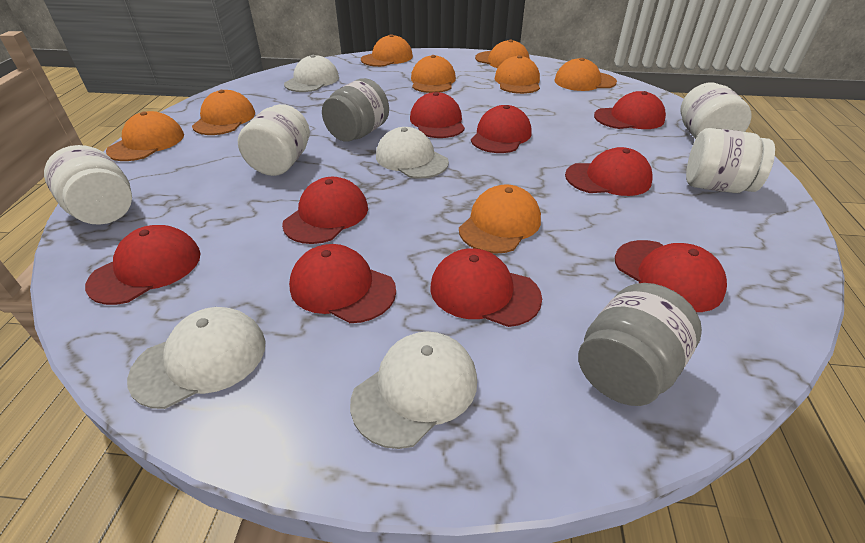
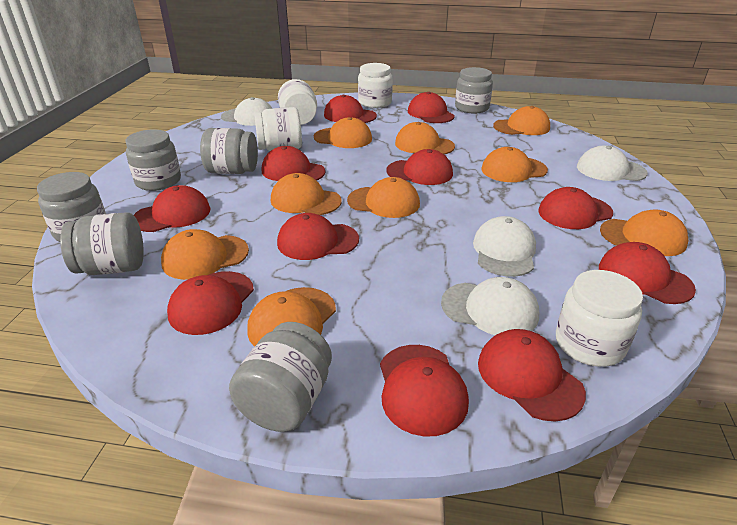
grey jar: [322,78,389,142] [578,283,702,406] = 2 -> [37,172,106,242] [60,212,144,275] [125,129,181,191] [200,128,258,174] [229,322,332,432] [455,67,493,114] = 6
orange cap: [106,111,184,161] [192,90,255,135] [361,34,413,67] [411,55,456,93] [459,184,541,254] [475,40,530,68] [495,55,540,94] [554,58,617,91] = 8 -> [161,229,249,280] [247,287,336,347] [271,173,342,215] [314,117,372,148] [347,177,420,218] [395,122,455,155] [482,147,548,182] [493,106,550,135] [600,209,689,256] = 9
red cap: [85,225,201,305] [282,177,368,244] [289,244,396,323] [410,92,465,138] [430,248,542,327] [471,105,532,153] [565,147,653,196] [594,91,666,129] [615,240,727,312] = 9 -> [134,185,211,232] [167,271,254,335] [262,146,325,181] [277,213,359,260] [324,95,377,123] [380,345,469,437] [386,149,453,185] [408,92,455,123] [478,329,586,422] [538,187,613,229] [599,242,696,304] = 11

